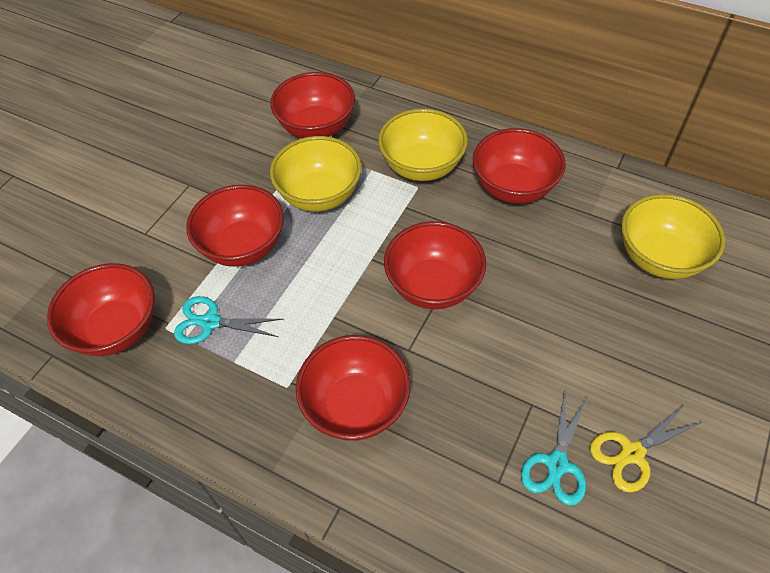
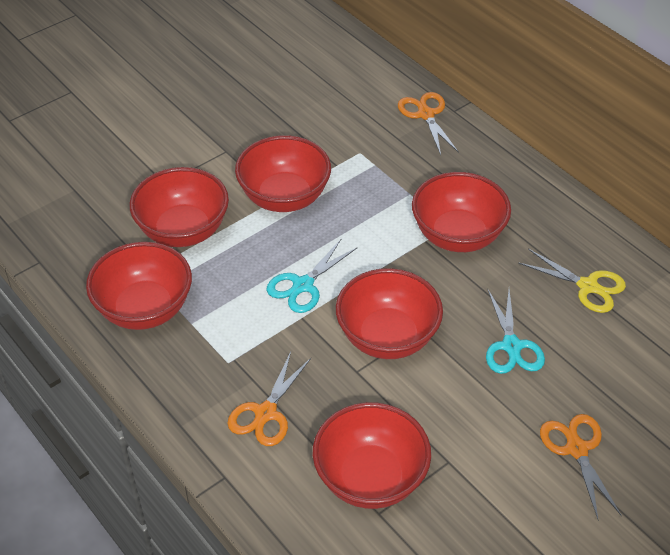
orange scissors: none = 0 -> [227,352,311,446] [398,92,459,155] [540,414,622,519] = 3
yellow bowl: [270,136,362,212] [378,109,468,181] [621,194,725,279] = 3 -> none = 0

